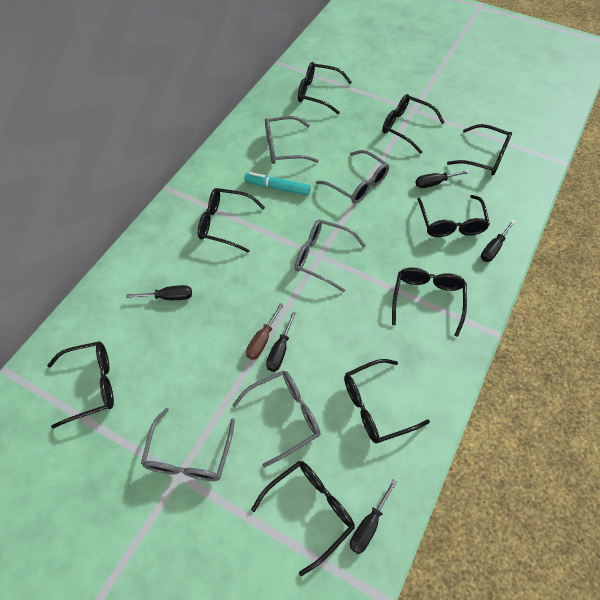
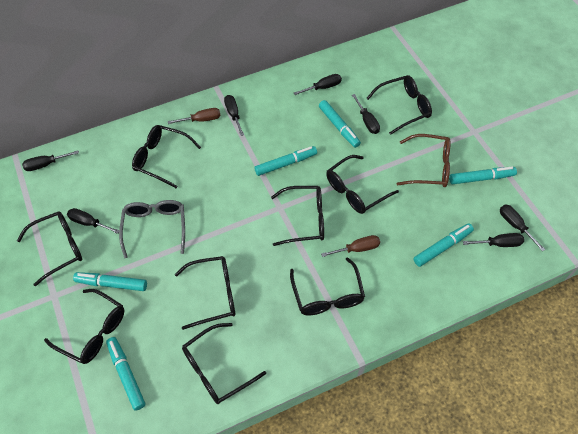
black screwdriver: [126,285,192,300] [266,311,296,372] [350,479,397,554] [416,170,470,188] [481,220,516,262] = 5 -> [22,150,79,171] [67,208,119,234] [224,95,244,136] [294,74,342,95] [352,94,380,134] [463,233,524,247] [500,204,546,252] = 7
brown glasses: none = 0 -> [397,134,451,187] = 1
brown screwdriver: [246,303,284,360] = 1 -> [168,108,221,124] [321,235,380,257] = 2
grey glasses: [141,408,235,481] [233,370,321,468] [265,116,319,164] [295,219,366,292] [316,150,389,204] = 5 -> [119,200,185,258] = 1
turquoise marker: [244,172,311,195] = 1 -> [73,272,147,291] [106,337,145,411] [254,146,317,176] [319,100,361,148] [413,223,474,267] [449,167,517,184] = 6

